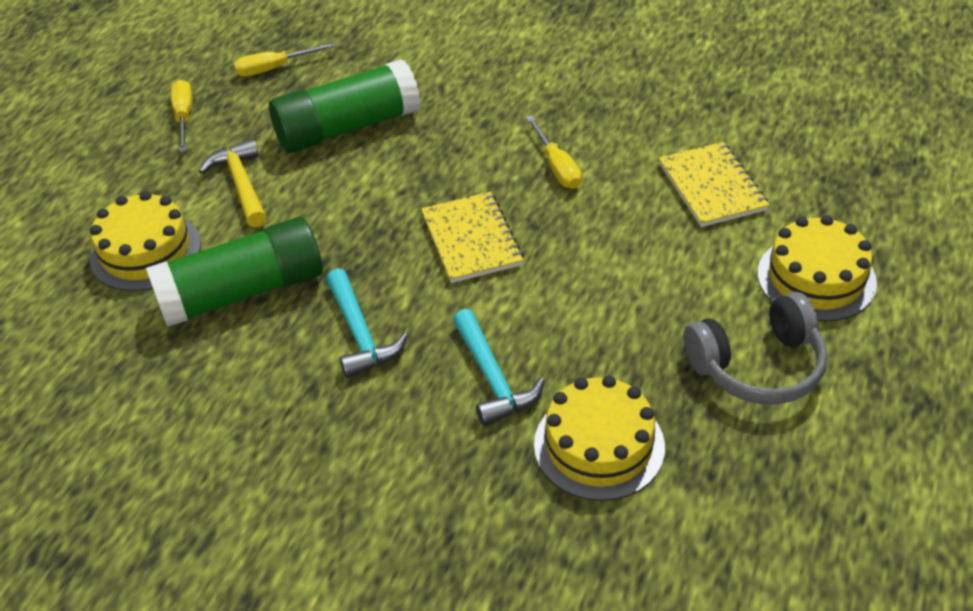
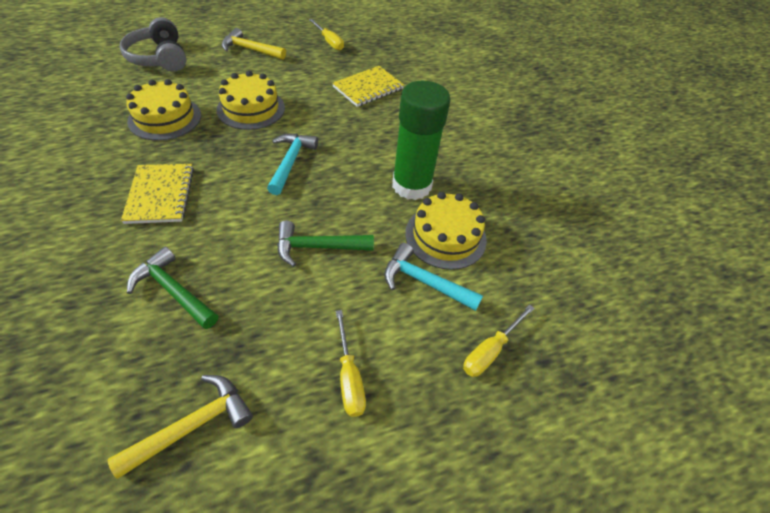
green glue stick: [146,217,323,327] [269,59,420,153] = 2 -> [392,81,451,200] = 1
green hammer: none = 0 -> [127,247,218,329] [277,220,374,267] = 2
yellow hammer: [199,139,267,228] = 1 -> [108,375,253,479] [222,28,286,60] = 2

